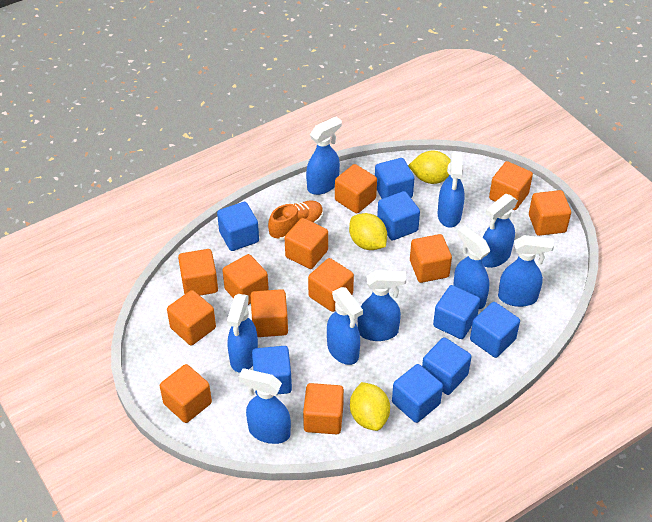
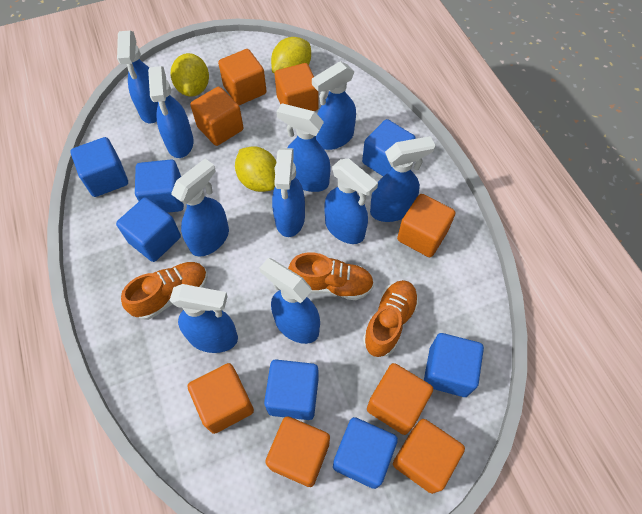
blue cube: [217,202,259,251] [252,346,292,395] [375,158,414,199] [377,191,420,241] [392,364,443,423] [422,337,471,395] [433,285,480,339] [470,302,520,358] = 8 -> [70,137,128,197] [116,197,181,262] [135,160,184,213] [264,360,319,420] [333,417,398,489] [362,119,416,176] [424,333,484,397] = 7
blue spray bottle: [227,294,258,372] [239,369,291,444] [306,116,342,195] [327,287,363,365] [358,270,406,341] [438,152,465,228] [453,226,490,309] [482,194,518,268] [498,235,554,307] = 9 -> [117,31,158,123] [148,66,193,158] [170,284,238,353] [171,159,229,257] [260,258,320,344] [272,148,305,237] [276,103,331,192] [312,61,356,150] [325,159,378,244] [370,136,435,222] = 10
orange cube: [160,364,212,423] [167,290,216,345] [178,249,218,296] [222,254,269,305] [250,289,288,337] [285,218,328,269] [303,383,344,434] [308,258,354,312] [335,164,377,214] [410,234,452,283] [489,161,533,210] [529,190,571,236] = 12 -> [188,363,254,434] [190,87,244,146] [218,49,266,105] [265,417,330,487] [275,63,319,111] [367,363,433,435] [393,419,465,494] [397,194,455,257] = 8
orange shoe: [268,200,323,241] = 1 -> [121,262,208,320] [288,252,374,300] [363,280,419,357] = 3

